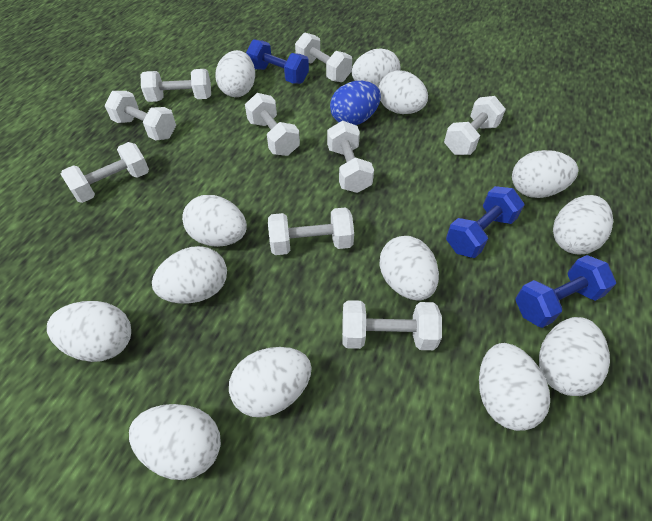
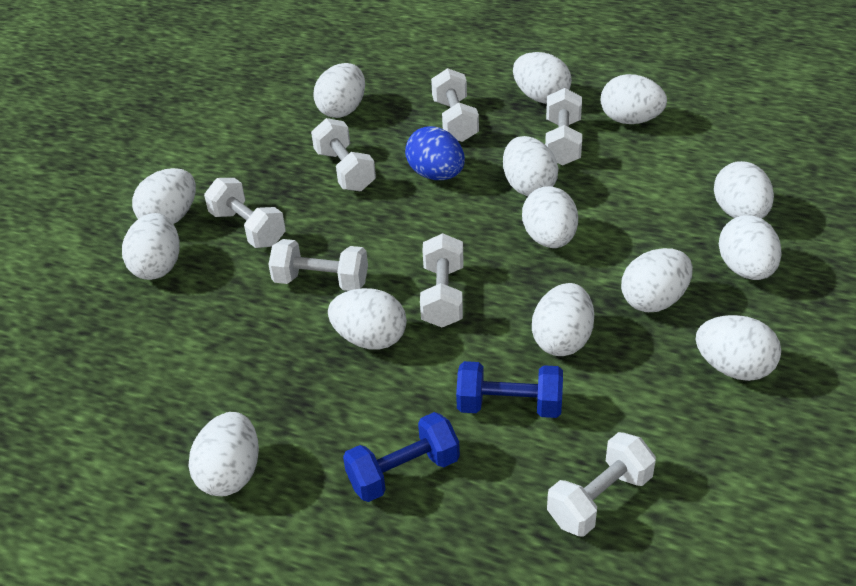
blue dumbbell: [246,39,309,84] [446,186,525,258] [515,255,616,328] = 3 -> [343,412,460,502] [456,361,563,418] = 2
white dumbbell: [61,142,149,203] [105,91,176,141] [140,69,211,102] [245,93,300,156] [268,207,354,255] [295,32,352,82] [327,121,374,193] [342,300,442,350] [444,96,506,155] = 9 -> [204,178,286,248] [268,239,368,291] [311,118,376,191] [420,233,463,327] [431,68,479,142] [545,88,582,166] [547,432,656,537] = 7
white egg: [47,301,131,362] [129,404,221,480] [152,246,227,303] [182,195,247,247] [216,50,255,97] [229,347,312,417] [352,48,400,88] [379,70,428,114] [379,236,439,301] [479,343,550,431] [512,150,578,198] [539,317,610,396] [553,195,613,254] = 13 -> [122,213,180,280] [132,168,196,224] [188,412,259,496] [313,63,365,118] [328,288,407,350] [503,136,558,196] [513,52,572,104] [522,186,578,248] [532,283,594,356] [601,74,667,124] [621,248,693,312] [695,315,781,381] [714,161,774,218] [719,215,782,280] = 14

